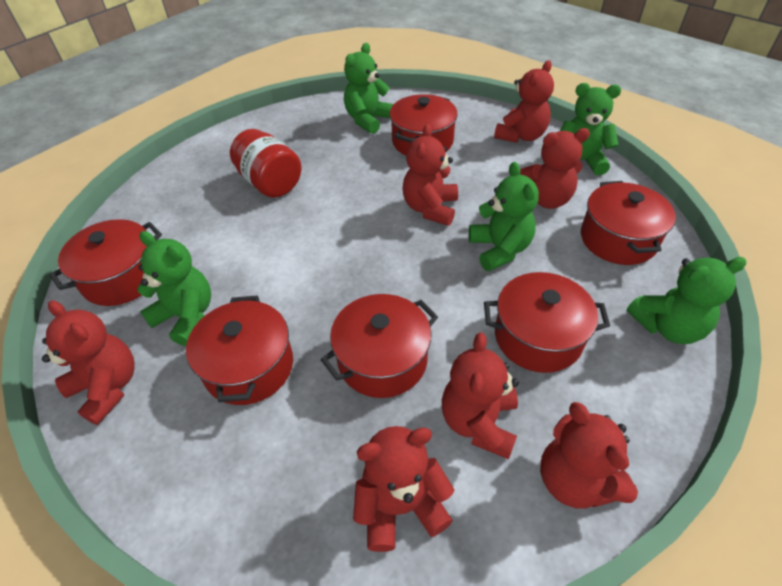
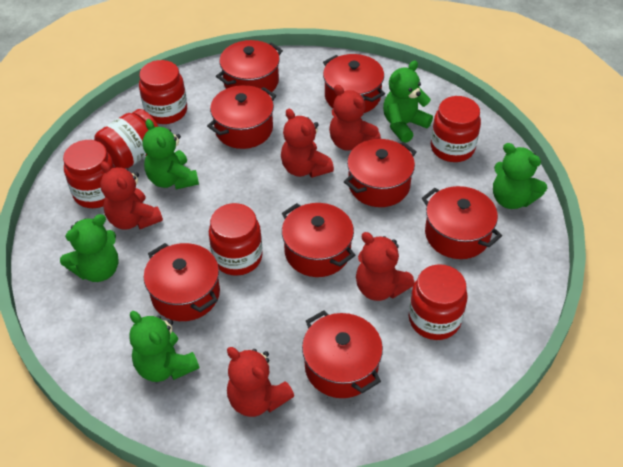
red jar: [230,129,302,198] = 1 -> [63,140,115,208] [94,109,159,169] [139,60,187,124] [209,203,263,276] [409,264,468,340] [431,96,481,162] = 6
red pot: [49,219,162,306] [186,295,293,405] [321,294,438,398] [389,94,458,155] [484,272,610,373] [581,181,676,265] = 6 -> [144,243,220,321] [207,85,276,149] [216,40,283,92] [282,203,355,277] [302,310,383,398] [323,54,385,113] [344,139,416,207] [422,186,502,259] = 8
red teddy bear: [42,301,135,425] [353,426,455,552] [402,124,458,226] [442,332,519,459] [494,60,554,143] [520,128,590,209] [540,402,638,509] = 7 -> [100,161,163,230] [227,347,294,417] [281,109,334,178] [329,85,381,151] [356,232,415,301] = 5

